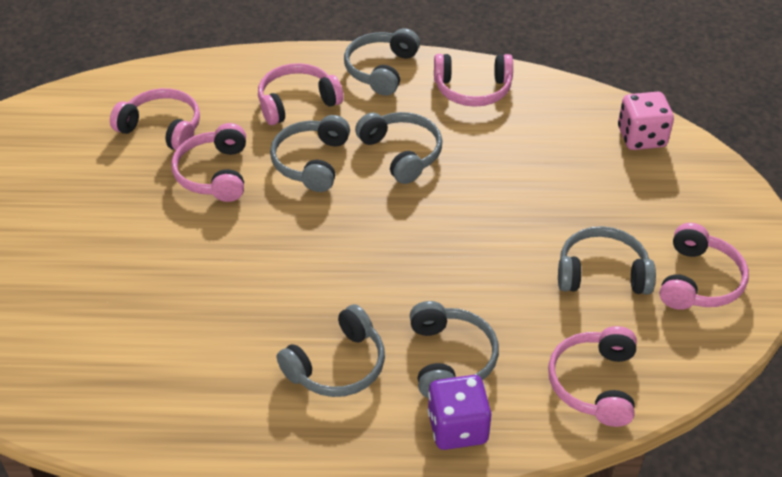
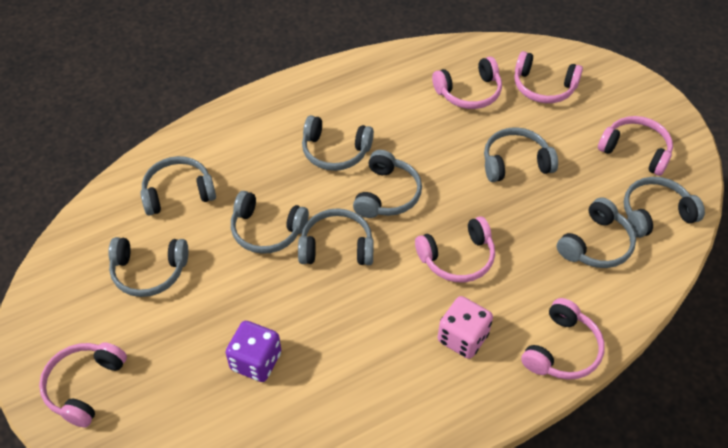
grey headphones: [270,115,350,192] [277,304,385,397] [344,28,420,96] [355,112,443,184] [410,301,499,398] [558,226,656,294] = 6 -> [108,237,188,297] [140,156,216,216] [231,191,309,254] [298,208,374,265] [302,115,374,171] [353,150,422,218] [484,127,558,182] [557,197,636,268] [624,177,705,238] = 9

